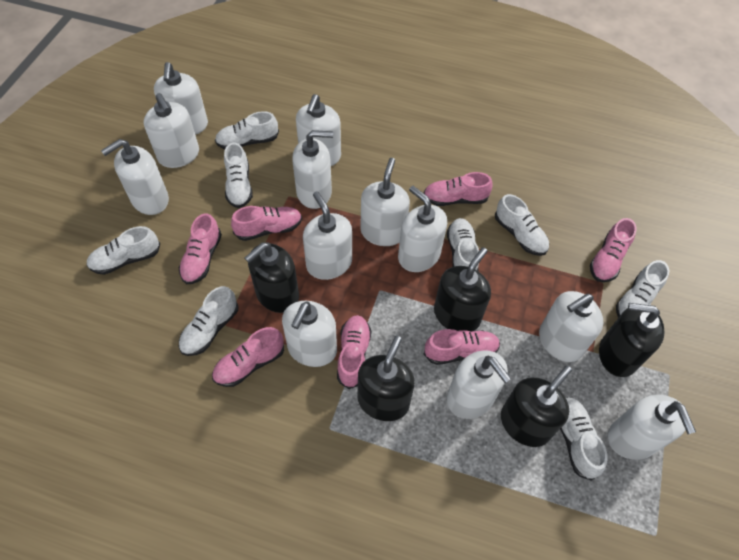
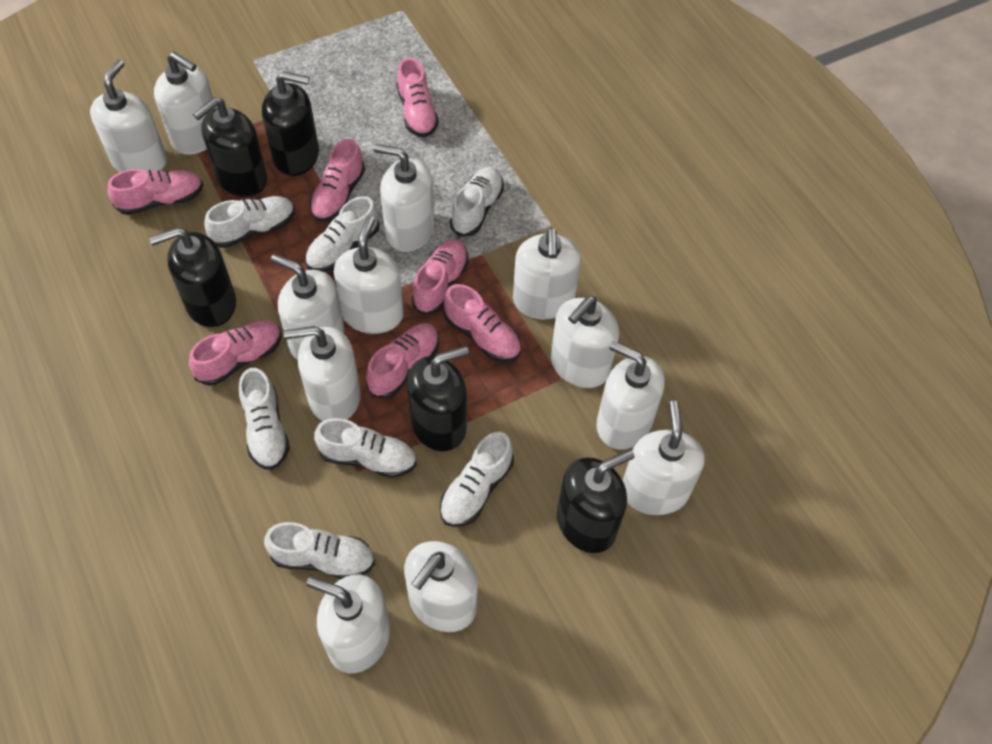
white shoe: [86,226,160,275] [179,286,239,356] [215,111,279,149] [224,142,253,208] [447,218,479,271] [495,194,549,256] [560,397,608,481] [616,260,669,318] = 8 -> [204,196,295,248] [239,368,290,470] [264,522,375,579] [305,196,380,272] [314,418,417,478] [440,432,514,527] [450,167,504,236] = 7

